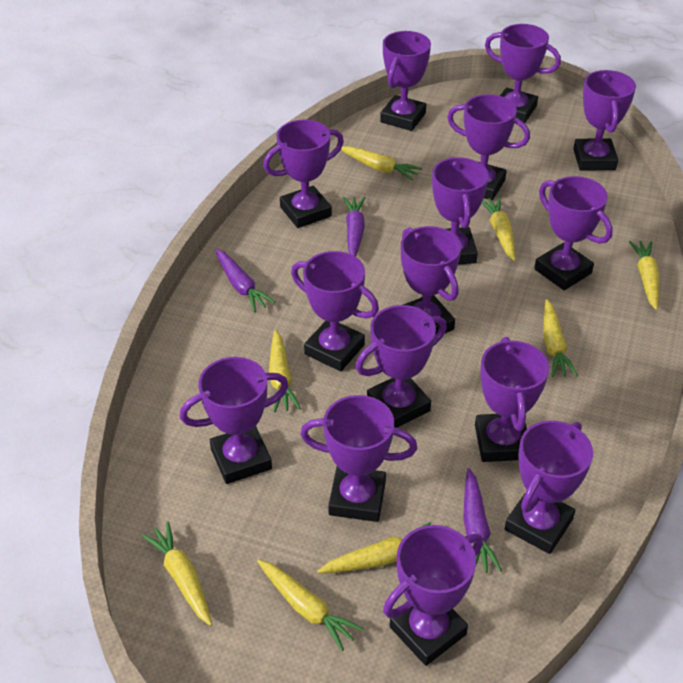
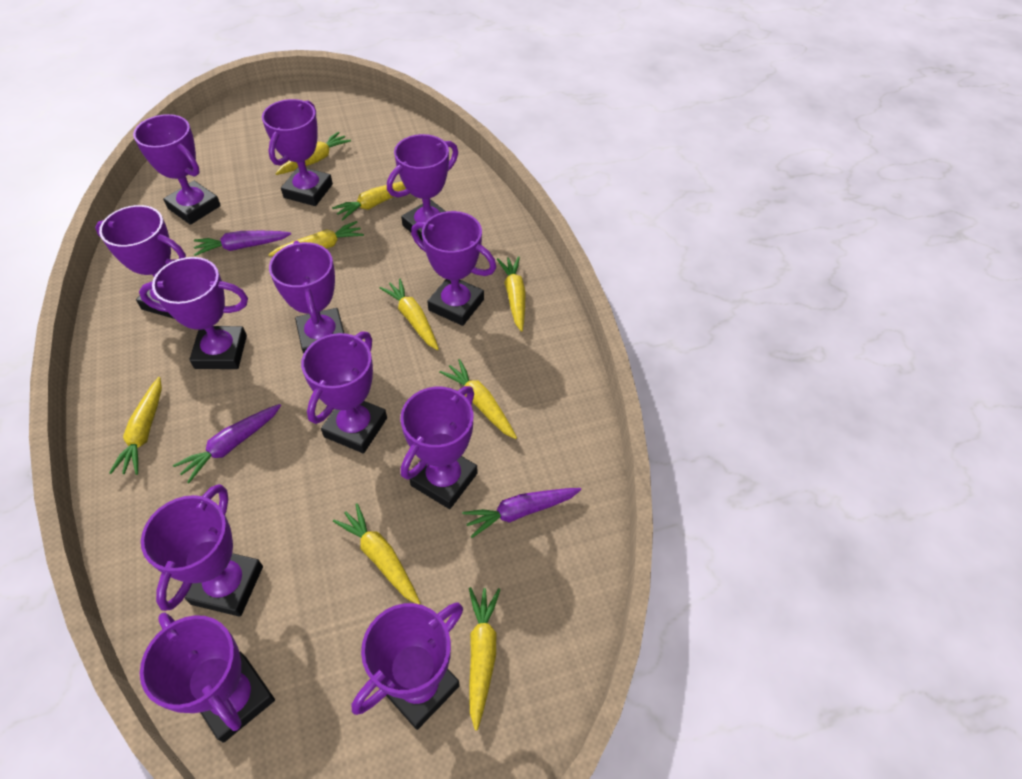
purple trophy: [180,357,289,484] [263,120,344,228] [291,251,379,371] [300,395,417,522] [356,305,447,428] [380,31,431,131] [383,525,483,666] [401,226,461,335] [432,157,489,265] [447,94,530,200] [475,337,549,462] [485,24,561,123] [505,421,593,554] [534,176,613,290] [573,70,636,171] = 15 -> [95,205,186,319] [133,114,221,225] [139,257,248,369] [140,613,275,743] [141,484,263,617] [262,99,333,206] [269,241,344,354] [301,331,387,453] [351,602,463,730] [387,134,458,241] [400,386,478,509] [411,211,496,326] = 12
yellow carrot: [141,521,212,626] [257,560,363,651] [269,330,301,412] [317,522,431,573] [341,146,422,181] [482,197,515,261] [544,299,578,377] [629,241,660,310] = 8 -> [109,377,162,475] [268,221,364,256] [275,132,351,175] [332,182,406,220] [333,503,420,604] [380,278,439,350] [439,359,517,439] [469,587,501,730] [497,256,526,332] = 9

